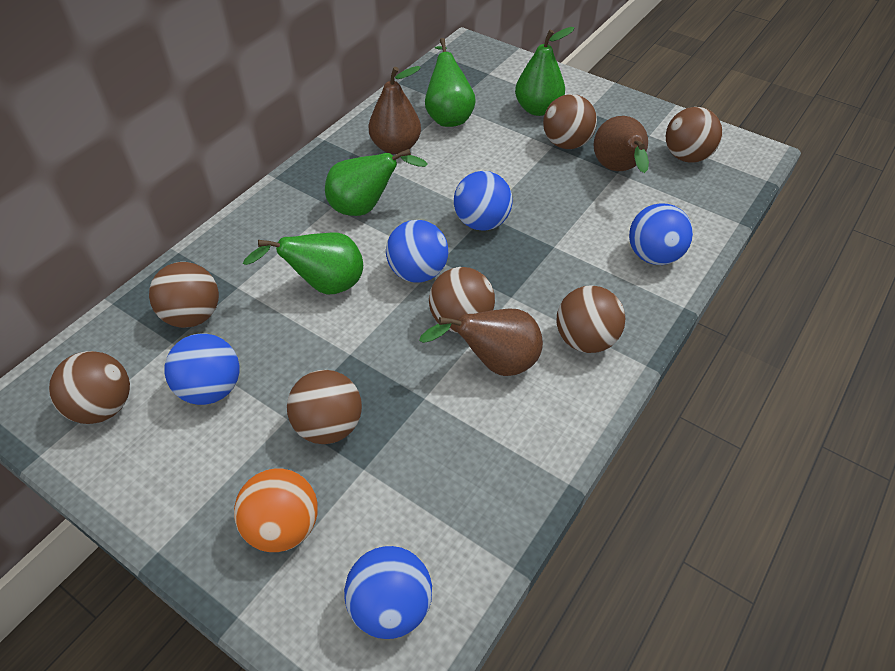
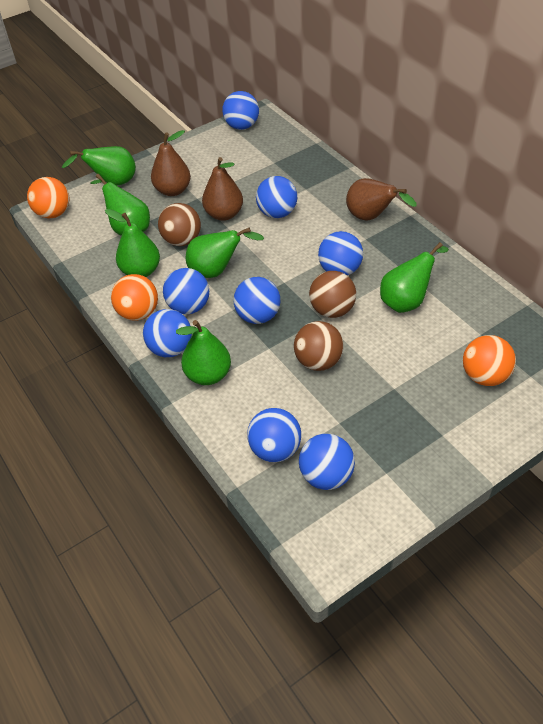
blue ball: [164,333,239,405] [344,546,432,639] [386,220,448,283] [454,171,513,231] [629,203,693,265] = 5 -> [143,309,192,357] [163,268,209,314] [222,91,259,130] [233,277,280,324] [247,408,301,462] [256,176,297,218] [299,434,355,490] [318,231,363,275] = 8
brown ball: [49,351,130,424] [149,262,219,328] [287,370,362,444] [429,267,495,333] [543,94,597,149] [557,285,625,353] [666,107,723,163] = 7 -> [158,203,201,246] [294,321,343,371] [309,271,356,318] = 3
green pear: [243,232,363,294] [325,149,428,216] [425,38,476,127] [515,27,574,116] = 4 -> [62,146,136,186] [90,174,150,236] [105,209,160,277] [176,320,231,385] [186,227,264,278] [380,242,449,313] = 6
orange ball: [234,468,318,552] = 1 -> [27,177,69,218] [111,274,158,321] [463,335,516,386] = 3

